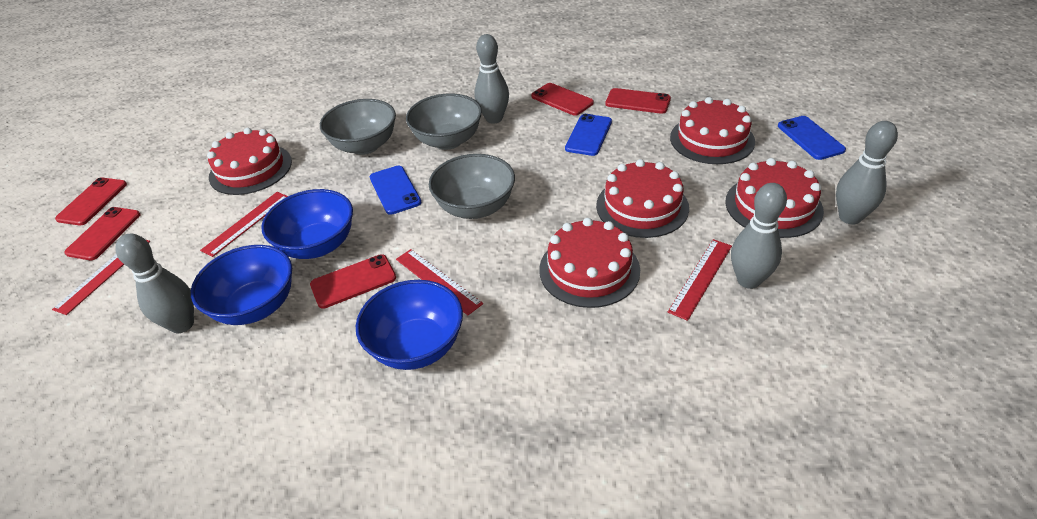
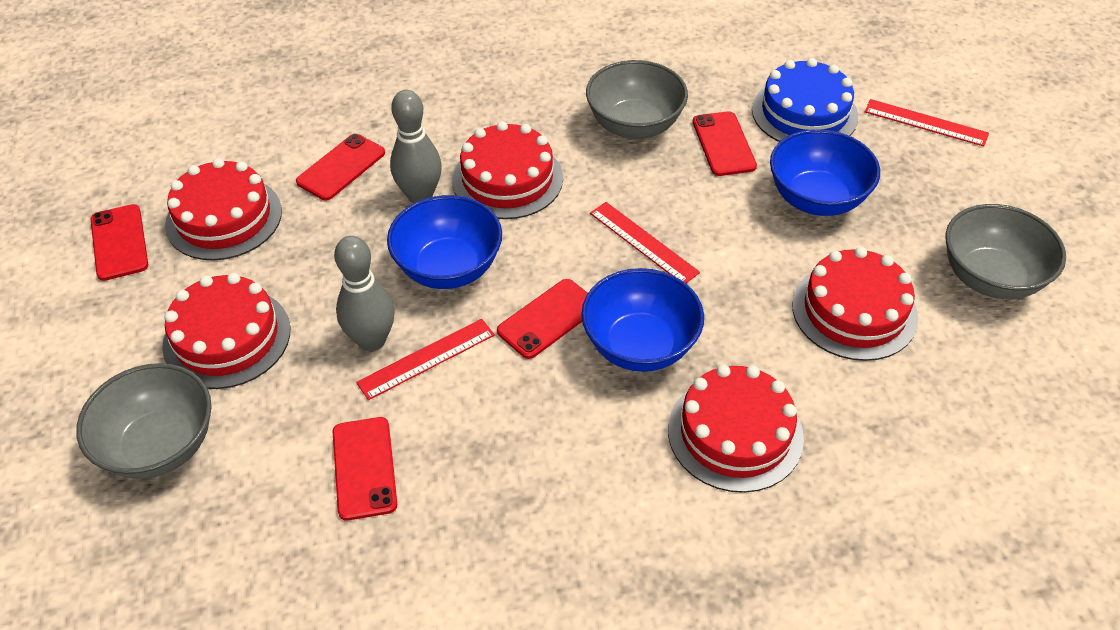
blue cake: none = 0 -> [752,58,858,142] = 1
blue phone: [370,165,422,215] [565,114,612,156] [778,116,846,160] = 3 -> none = 0
grey bowling pin: [115,234,194,333] [475,34,509,124] [731,183,787,289] [836,121,898,224] = 4 -> [334,236,395,351] [390,90,442,203] = 2
red ruler: [52,240,150,315] [200,192,288,257] [396,249,483,315] [668,239,732,321] = 4 -> [356,319,495,400] [590,202,700,283] [865,99,989,147] = 3

